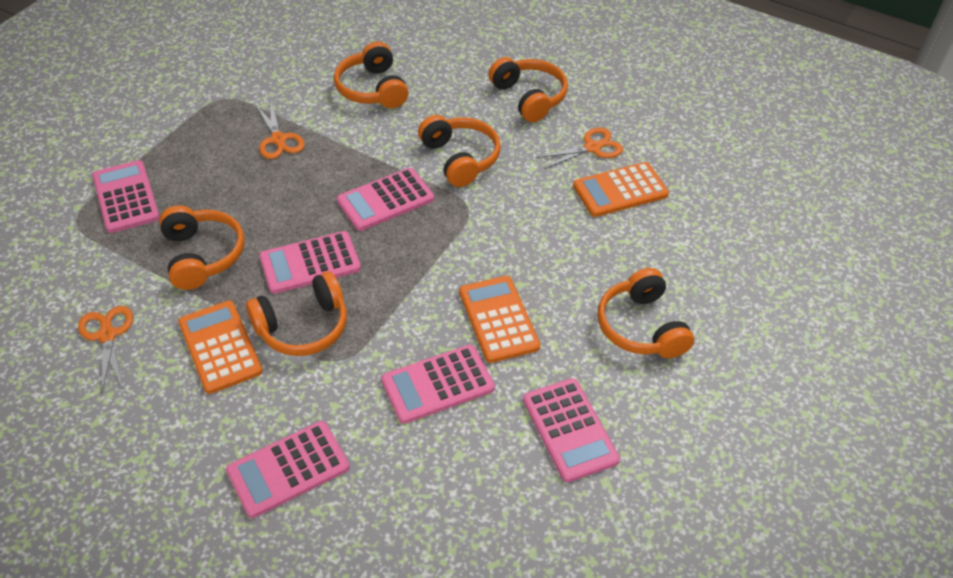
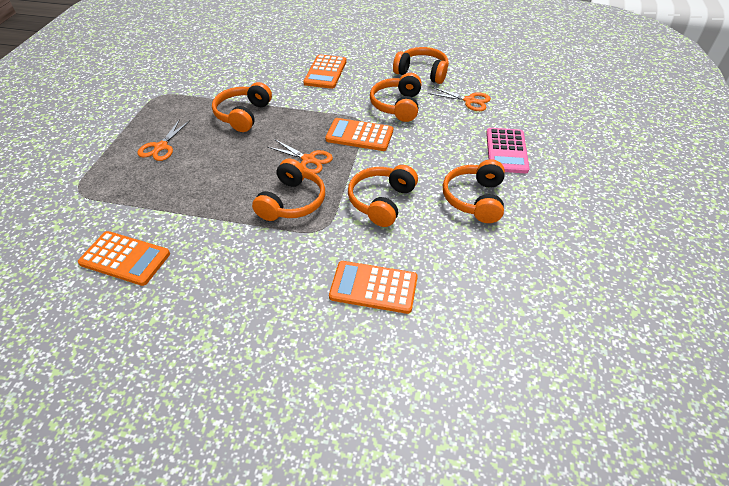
orange calculator: [178,301,263,394] [459,276,540,363] [573,162,669,217] = 3 -> [78,231,170,286] [303,54,346,89] [325,118,393,151] [329,261,418,314] = 4
pink calculator: [92,160,160,233] [226,421,350,518] [259,231,361,294] [337,168,434,231] [381,345,495,424] [523,378,620,482] = 6 -> [486,128,530,174] = 1

